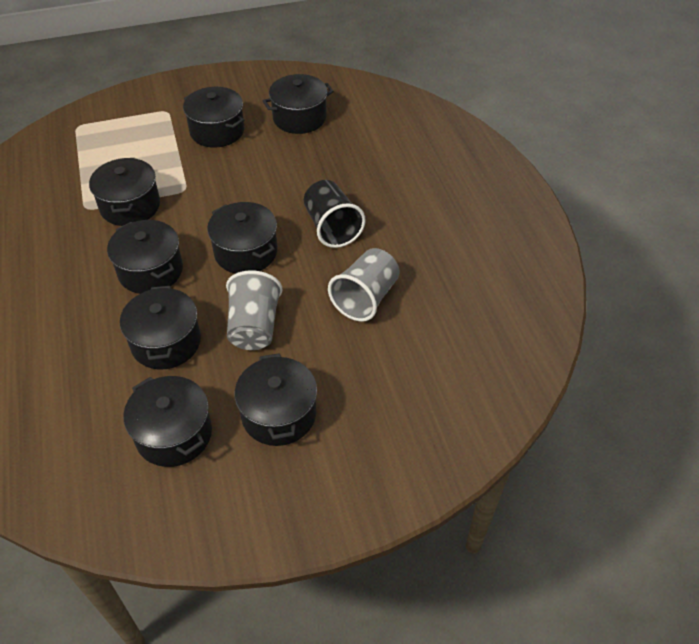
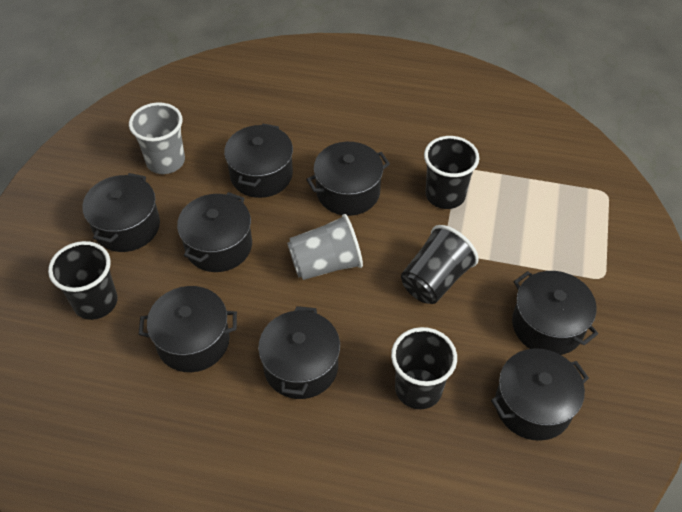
black cup: [304,180,365,248] = 1 -> [48,241,118,320] [391,327,457,409] [401,225,479,304] [424,136,479,209] = 4

